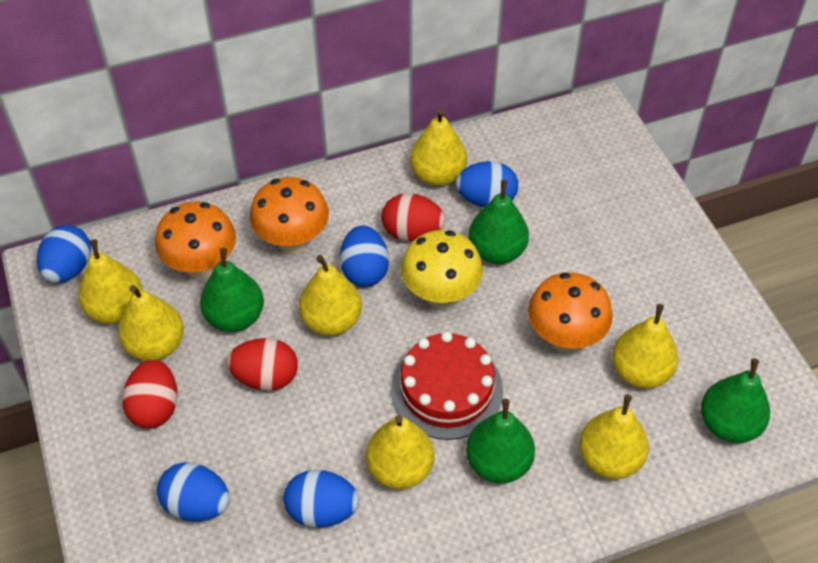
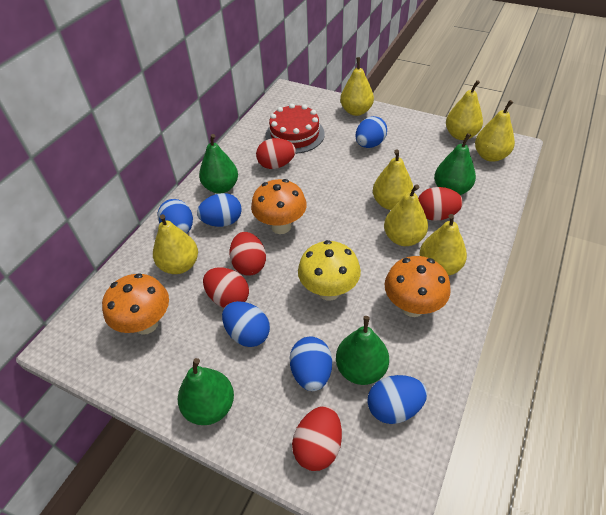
blue egg: [37,225,91,283] [157,462,230,522] [284,470,359,528] [340,226,389,287] [456,161,518,207] = 5 -> [158,199,193,234] [197,193,242,227] [222,301,270,347] [290,337,332,391] [356,116,387,148] [367,375,427,424] = 6
red egg: [122,359,178,429] [227,338,298,391] [381,193,445,242] = 3 -> [203,267,249,308] [230,232,266,276] [256,138,296,169] [292,406,342,471] [418,187,463,221] = 5

